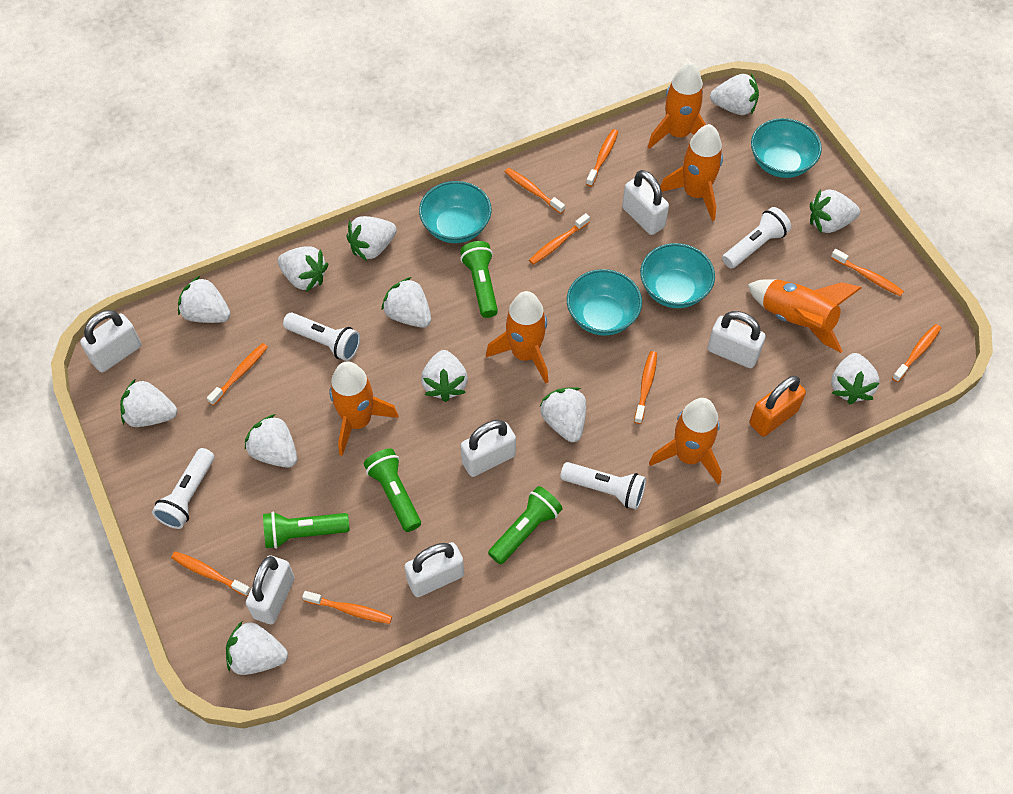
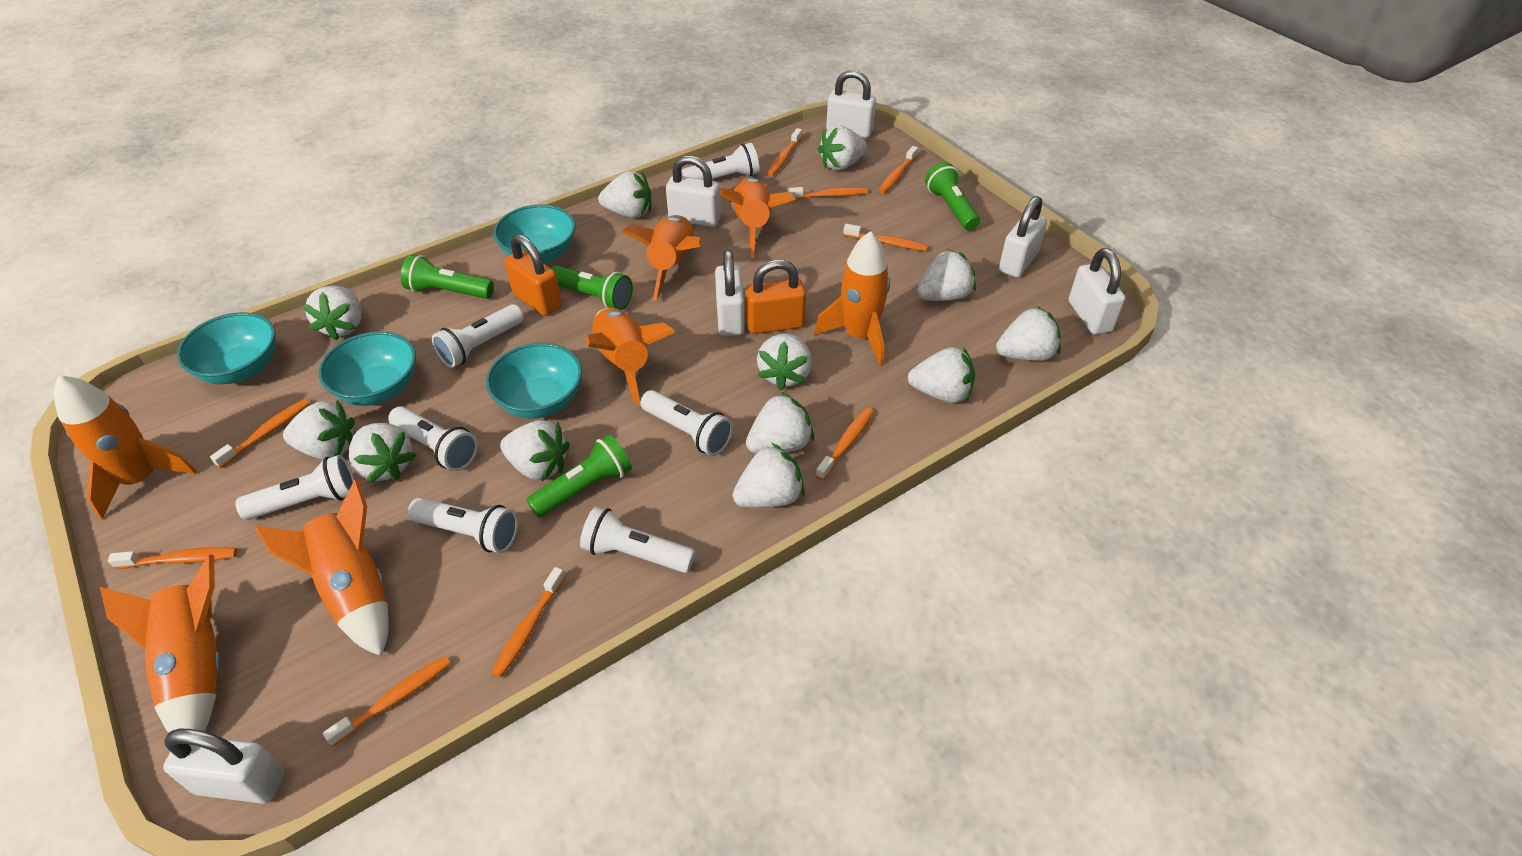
orange padlock: [749,375,806,437] = 1 -> [504,234,562,316] [745,260,806,334] = 2
orange rocket: [329,361,399,456] [486,291,548,383] [648,62,706,149] [649,398,722,485] [660,124,723,221] [748,279,862,353] = 6 -> [54,375,197,519] [100,555,221,733] [255,479,389,656] [586,308,675,406] [622,215,702,301] [719,177,796,258] [814,231,890,366] = 7
white flashlight: [152,448,214,529] [283,313,360,361] [560,462,646,510] [722,207,791,269] = 4 -> [235,455,354,520] [388,406,478,471] [408,498,518,553] [432,304,524,368] [580,506,695,573] [640,390,733,456] [682,143,760,179] = 7

